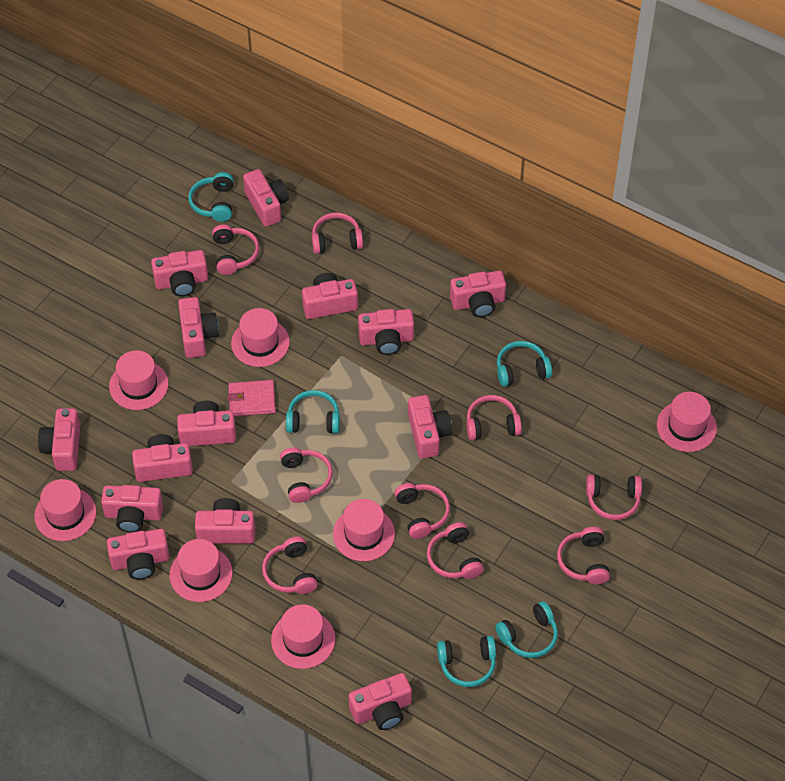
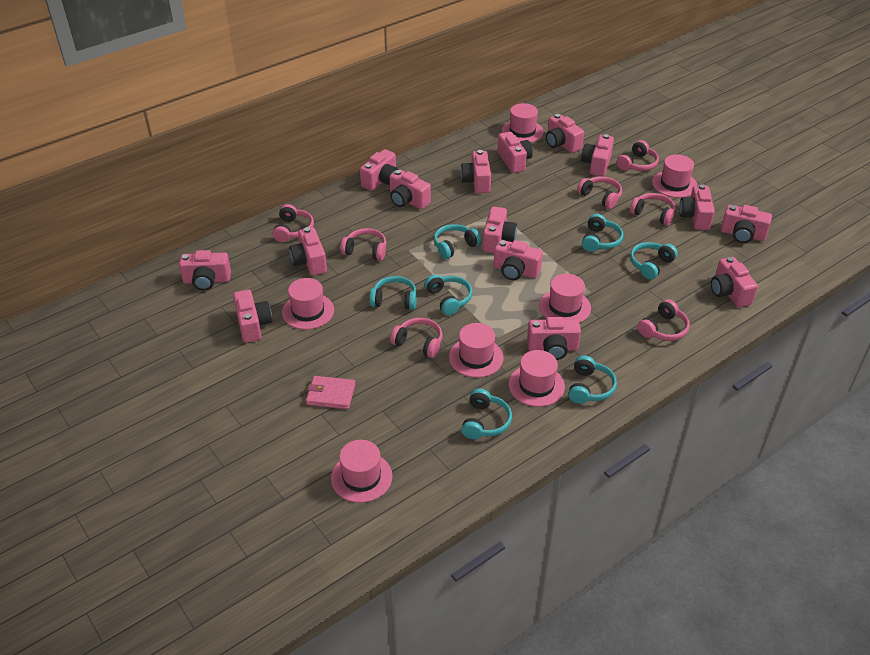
pink camera: [38,408,80,471] [101,485,163,533] [107,529,170,580] [132,434,193,482] [151,250,208,297] [177,401,236,446] [178,297,219,358] [195,498,255,544] [243,169,289,227] [302,273,358,319] [348,673,412,730] [358,309,414,355] [408,395,452,459] [450,271,506,317] = 14 -> [179,250,231,291] [233,290,272,343] [289,227,327,275] [360,149,398,191] [390,169,431,209] [461,150,491,193] [483,207,517,253] [494,240,543,280] [497,132,533,173] [527,317,581,360] [546,114,584,153] [581,134,614,176] [679,184,715,230] [711,257,758,307] [721,205,772,243] = 15
pink headphones: [212,224,259,275] [262,537,317,594] [280,447,333,503] [312,213,363,254] [394,483,450,539] [427,522,484,579] [466,395,522,440] [557,527,610,584] [586,474,642,520] = 9 -> [272,204,314,242] [340,228,386,261] [390,318,443,358] [577,176,622,209] [616,140,659,171] [630,193,675,226] [637,299,690,341] = 7
turquoise headphones: [188,172,233,222] [286,390,340,433] [437,636,496,687] [495,601,558,658] [497,341,552,387] = 5 -> [369,276,417,310] [425,274,472,315] [434,224,481,259] [461,388,512,439] [568,356,617,404] [582,214,623,252] [630,242,678,280] = 7

